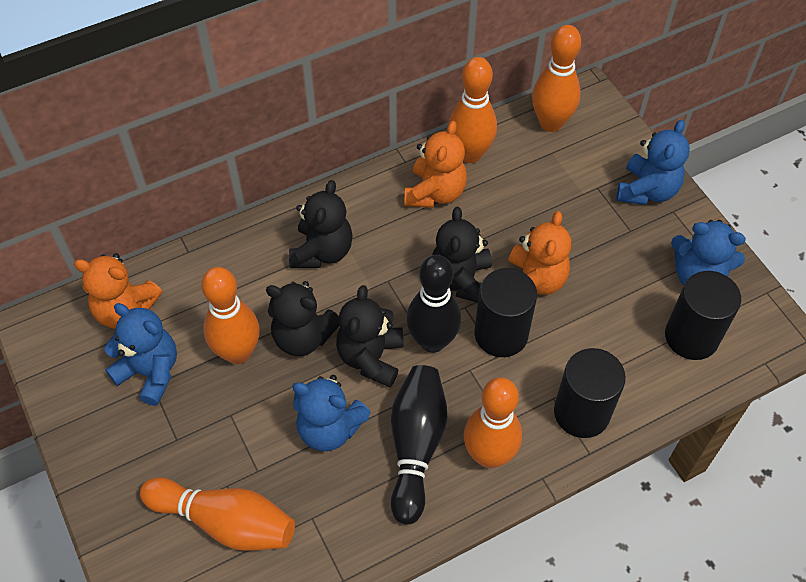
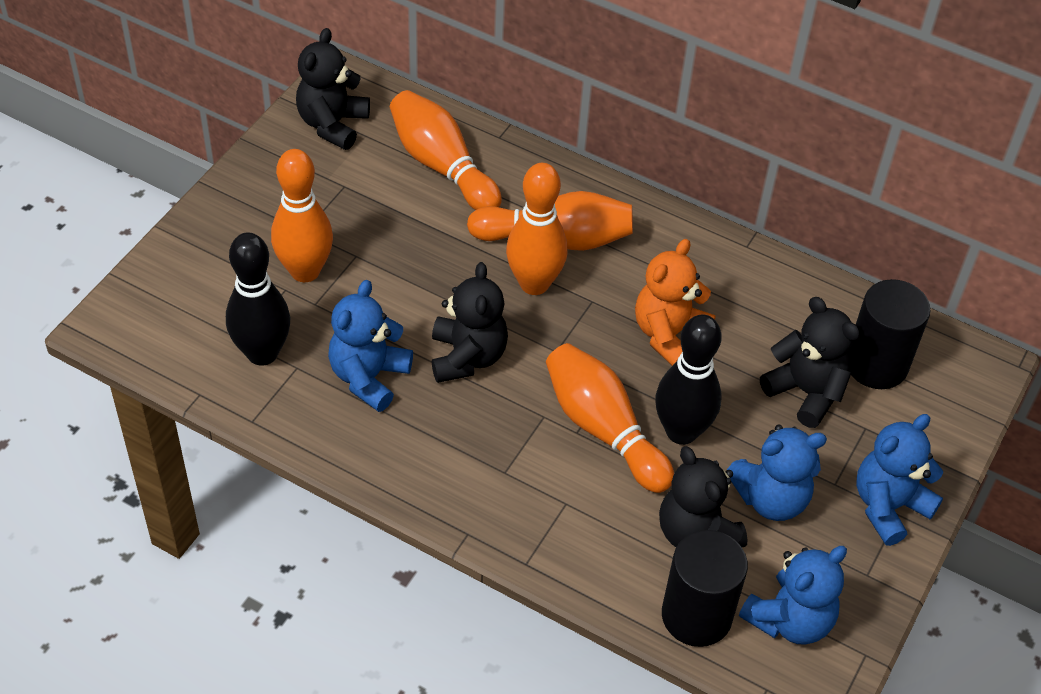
black cylinder: [475,268,537,357] [554,348,626,438] [665,271,741,360] = 3 -> [662,530,748,647] [848,279,931,389] = 2
orange teddy bear: [74,253,162,329] [404,121,467,208] [508,211,571,295] = 3 -> [635,239,716,366] = 1

